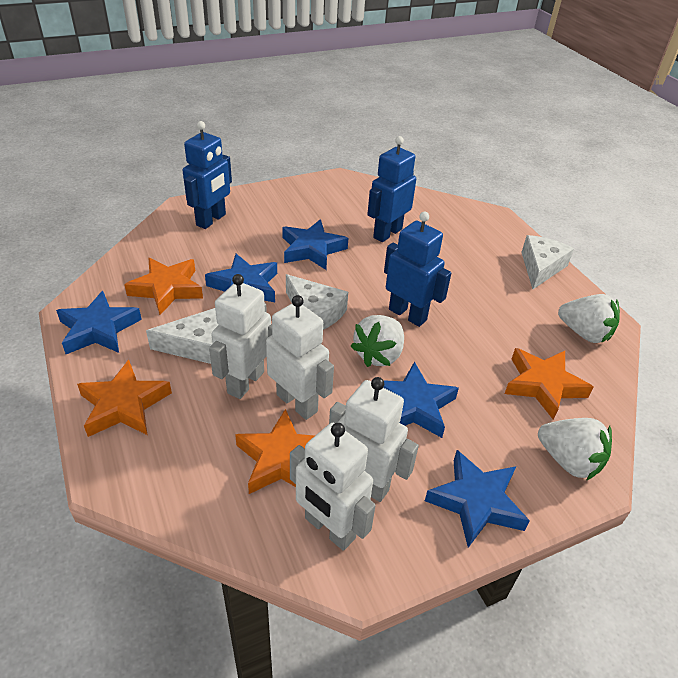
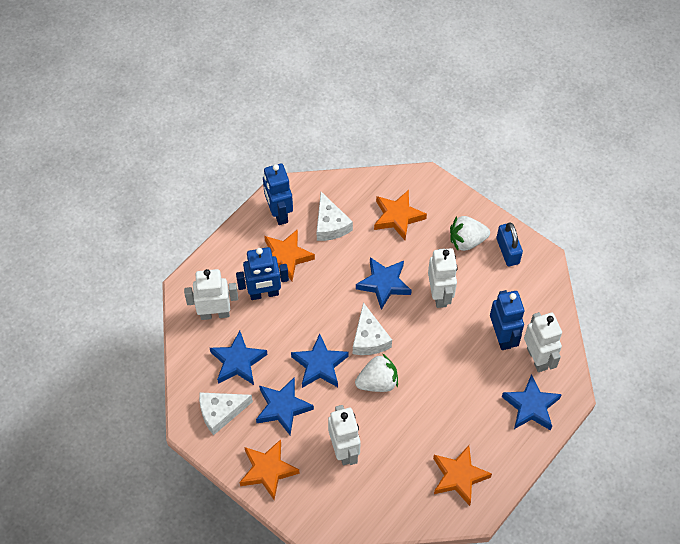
blue padlock: none = 0 -> [496,222,523,266] = 1
white strawberry: [350,315,404,367] [538,418,612,481] [558,294,620,343] = 3 -> [355,354,398,392] [450,216,490,251] = 2

